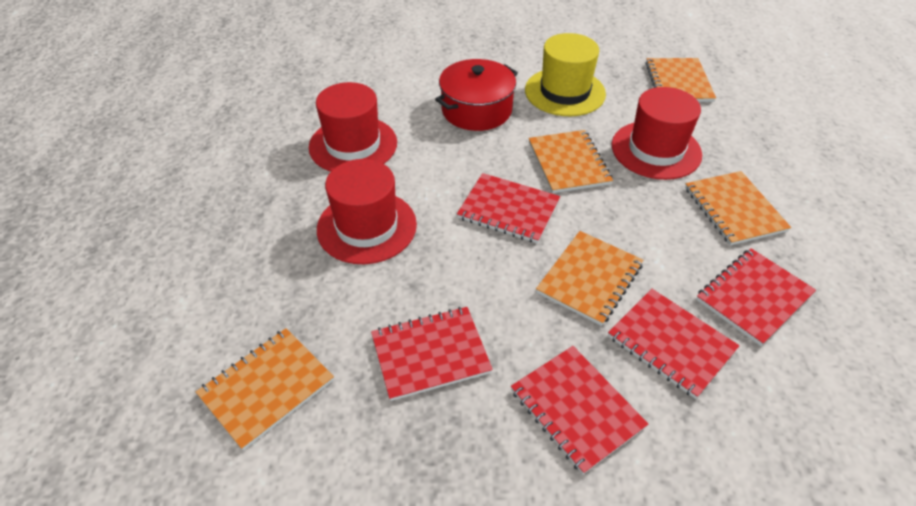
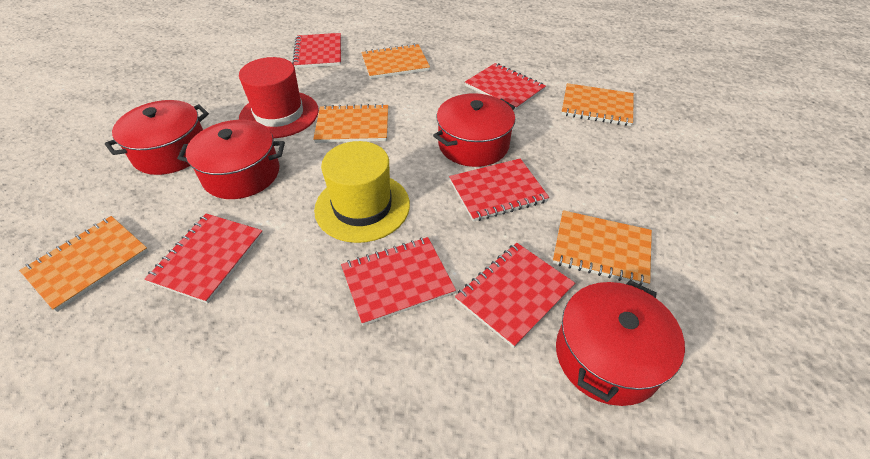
red hat: [309,82,397,172] [317,159,417,264] [612,87,702,180] = 3 -> [239,57,319,138] = 1
red notebook: [371,307,493,401] [457,173,560,243] [511,346,648,474] [608,289,739,399] [696,248,816,346] = 5 -> [145,213,263,304] [292,33,341,68] [341,237,456,326] [449,158,549,222] [455,243,575,348] [465,63,546,110] = 6
red pot: [435,59,518,131] = 1 -> [105,100,209,175] [177,120,285,199] [433,93,515,167] [556,280,685,406] = 4

